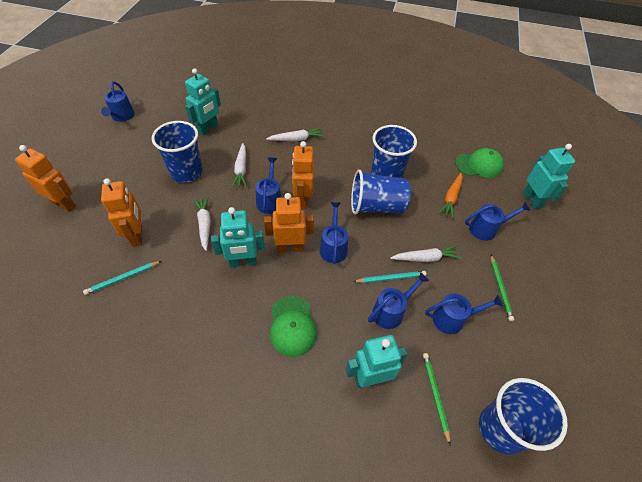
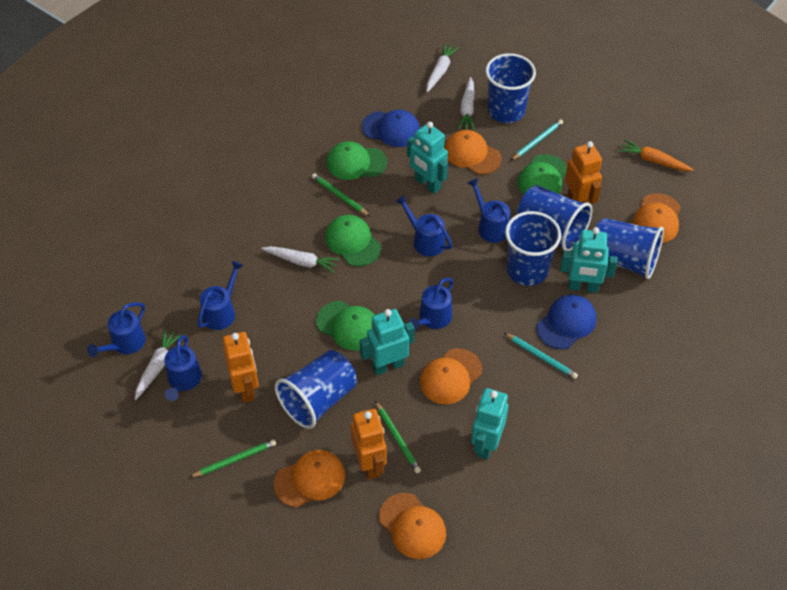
blue cap: none = 0 -> [362,110,420,147] [536,295,596,349] = 2
blue cup: [152,121,203,183] [351,169,411,215] [371,125,417,178] [479,378,568,454] = 4 -> [275,350,357,429] [485,53,536,123] [505,211,561,286] [517,185,592,251] [596,218,664,279] = 5
green cap: [270,296,317,357] [455,148,504,178] = 2 -> [316,301,374,351] [325,215,381,266] [326,141,387,180] [517,154,567,195] = 4
green pencil: [423,353,450,445] [491,255,514,321] = 2 -> [189,439,276,478] [312,173,370,216] [375,401,421,473] = 3
orange cap: none = 0 -> [274,450,345,508] [379,493,446,559] [420,348,482,404] [444,130,502,175] [632,193,681,243] = 5
orange robot: [15,145,76,212] [101,178,142,247] [264,193,314,253] [292,141,314,208] = 4 -> [223,332,259,403] [351,409,387,480] [565,141,602,204] = 3

